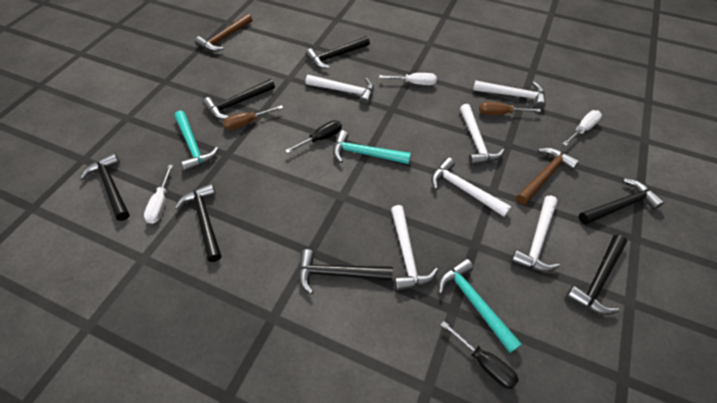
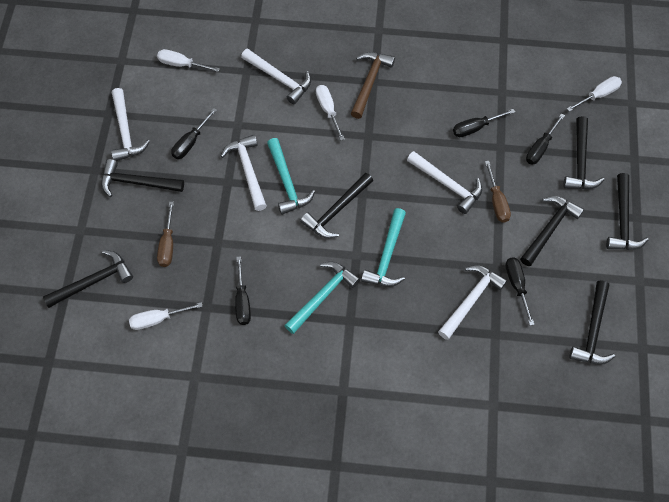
black screwdriver: [285,120,342,153] [441,321,519,389] = 2 -> [171,108,217,159] [235,256,251,325] [453,109,515,137] [505,257,535,326] [526,113,565,165] = 5
brown hammer: [195,14,252,52] [516,148,579,205] = 2 -> [351,52,395,119] = 1
white hammer: [306,75,374,105] [391,205,438,291] [431,157,511,217] [460,104,504,166] [473,80,546,109] [511,196,560,272] = 6 -> [111,88,150,161] [221,135,267,211] [241,48,311,104] [407,151,482,214] [438,265,507,340] = 5
white screwdriver: [144,165,173,224] [379,73,437,85] [563,110,602,146] = 3 -> [129,302,203,330] [157,49,220,72] [316,85,345,140] [567,76,622,112] = 4

